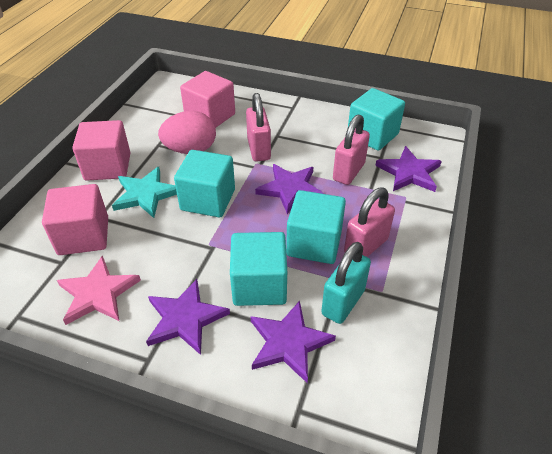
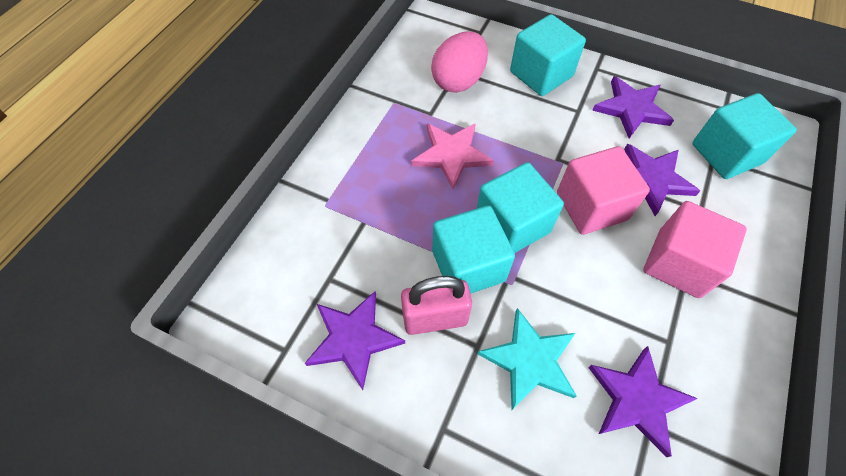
pink cube: [42,184,108,255] [72,120,130,180] [180,71,235,128] = 3 -> [557,146,650,235] [643,201,747,298] = 2
pink padlock: [246,93,271,162] [333,115,370,185] [344,187,395,257] = 3 -> [401,276,472,335] = 1
turquoise padlock: [321,242,371,324] = 1 -> none = 0

